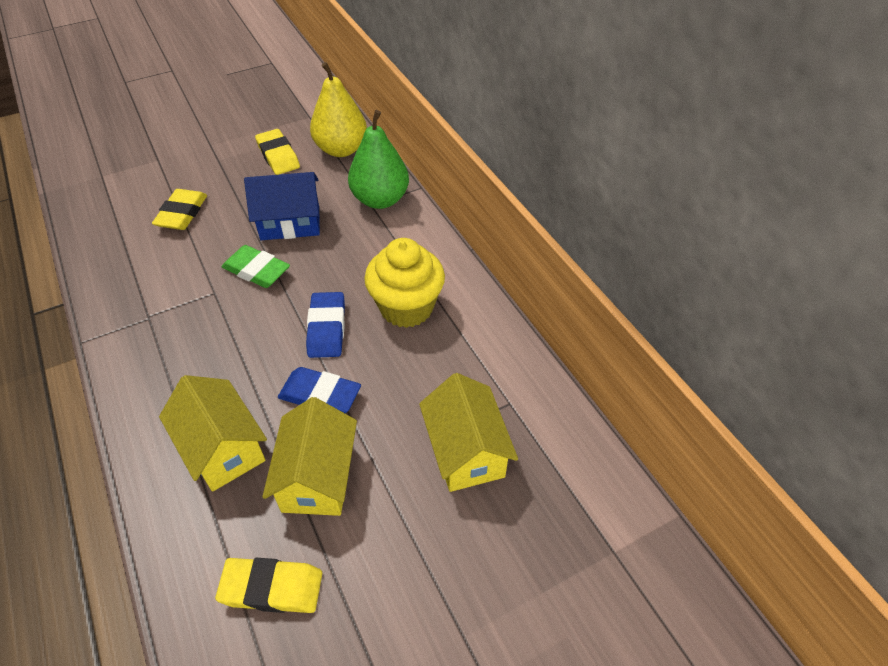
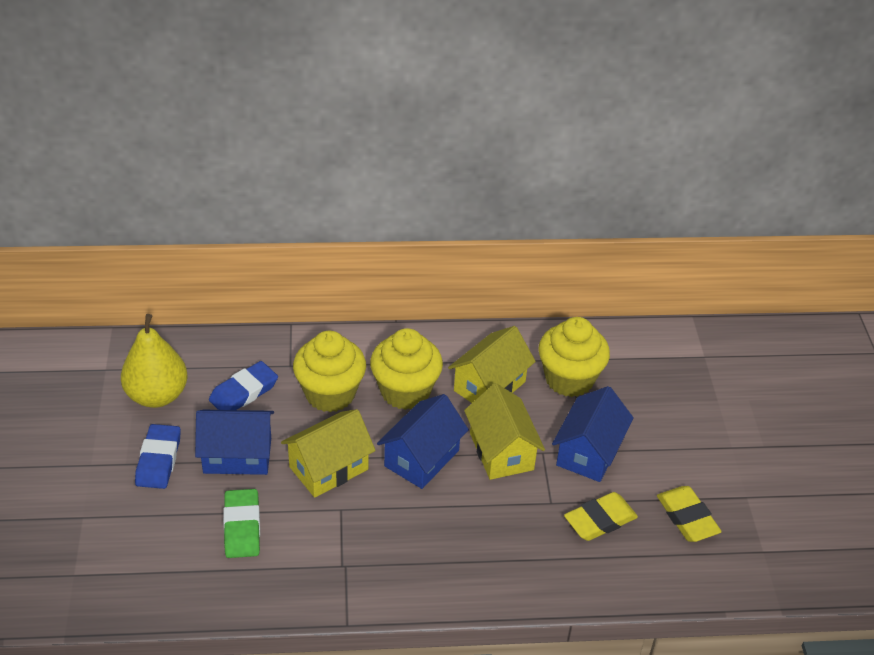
blue house: [244,172,320,240] = 1 -> [195,410,274,475] [377,394,469,489] [552,386,634,482] = 3
green pear: [348,110,409,209] = 1 -> none = 0
yellow cupcake: [364,238,445,328] = 1 -> [293,331,366,412] [370,328,443,410] [538,317,610,397] = 3
yellow eraser: [152,189,207,230] [215,558,322,613] [255,129,300,175] = 3 -> [564,492,638,541] [657,486,722,542] = 2

